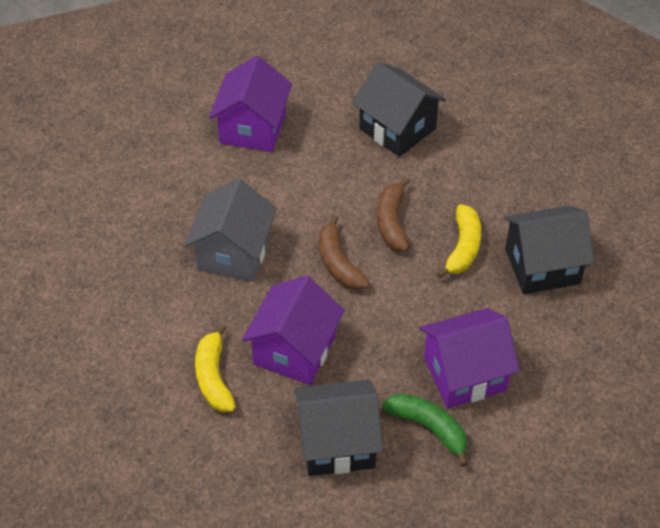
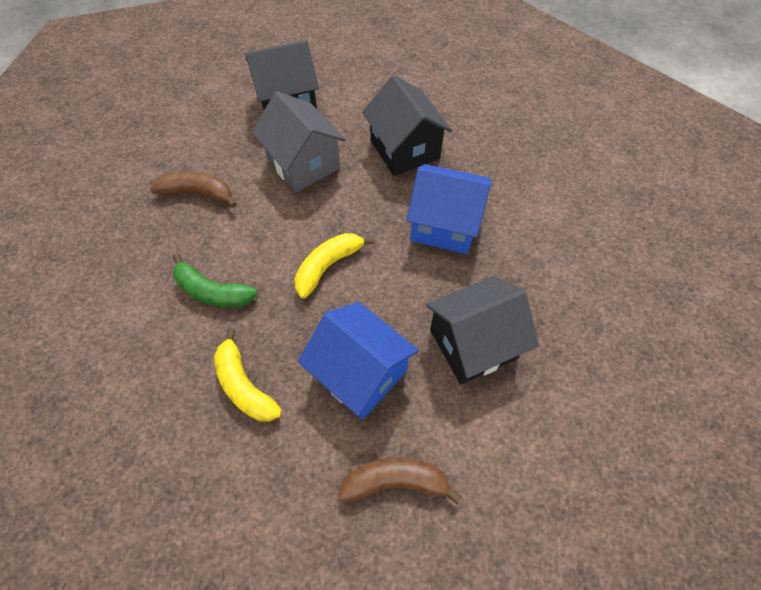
blue house: none = 0 -> [298,302,419,419] [406,164,491,254] = 2
purple house: [209,56,292,152] [242,276,345,385] [420,308,520,408] = 3 -> none = 0

